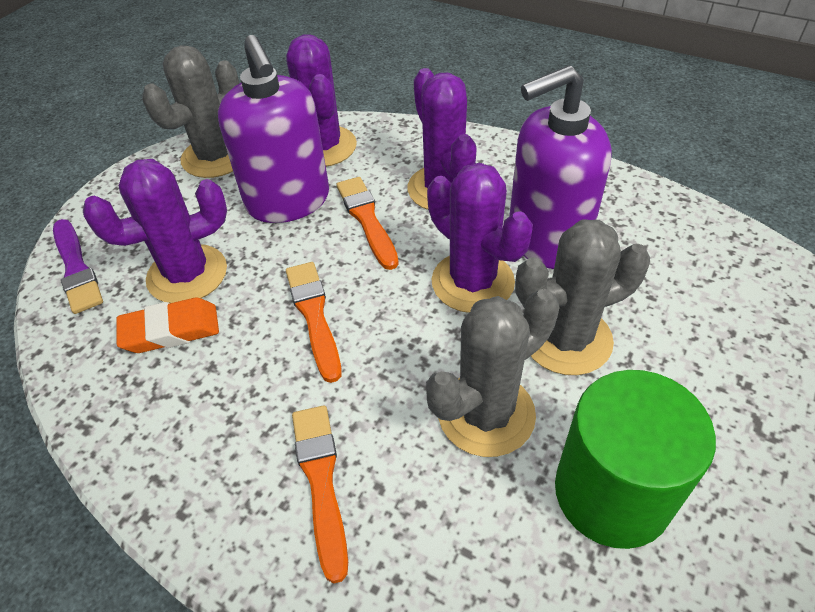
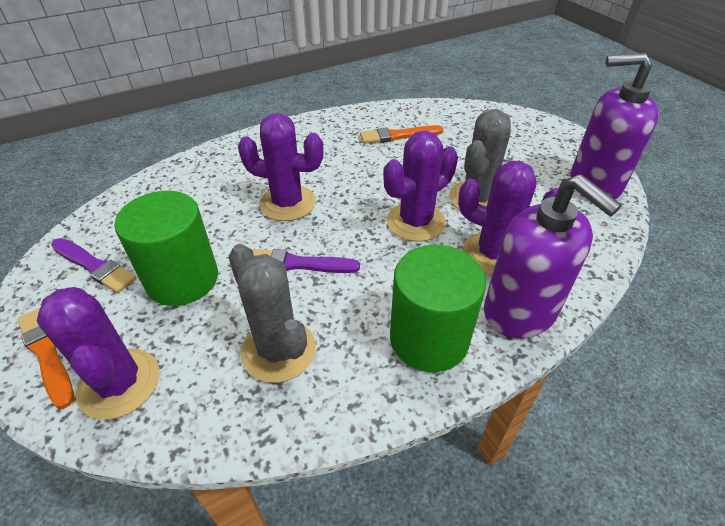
green cylinder: [555,370,716,549] = 1 -> [114,191,218,306] [390,245,486,372] = 2
grey cactus: [142,45,239,178] [426,289,559,457] [515,219,650,375] = 3 -> [229,244,316,383] [449,109,511,210] = 2
orange brush: [286,262,341,383] [292,405,348,583] [336,177,399,270] = 3 -> [18,308,74,409] [360,125,443,144] = 2
orange eraser: [117,298,219,353] = 1 -> none = 0
purple brush: [53,219,103,314] = 1 -> [51,238,137,293] [251,249,360,273] = 2

